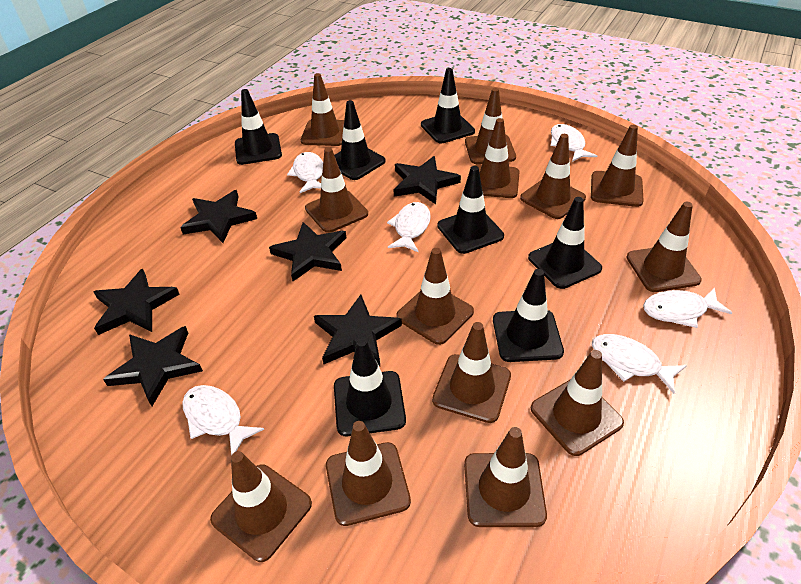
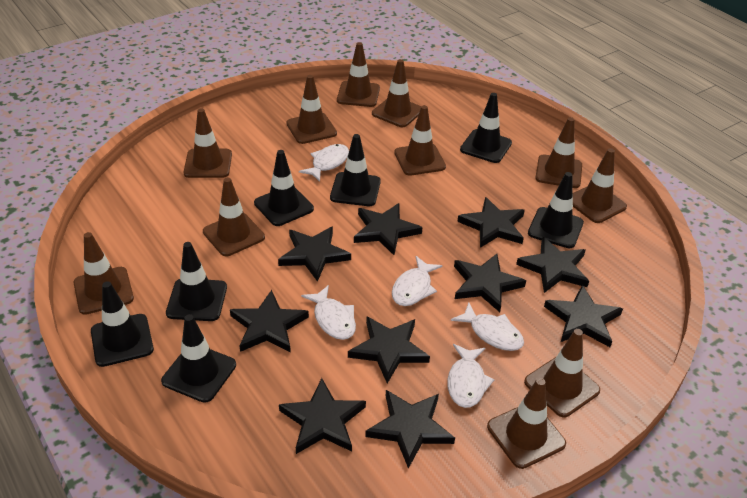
black star: [93,268,180,335] [103,326,203,406] [180,190,257,243] [269,222,346,281] [314,295,402,366] [394,156,461,204] = 6 -> [230,290,309,353] [278,226,351,282] [279,378,366,454] [348,317,430,383] [354,203,423,255] [365,390,455,469] [454,254,526,312] [457,197,525,248] [516,237,589,293] [544,285,623,347] = 10
brown traffic cone: [210,451,312,562] [301,73,344,146] [305,147,368,233] [326,421,411,526] [396,248,474,345] [432,322,511,423] [464,427,547,527] [465,88,516,164] [474,118,520,198] [520,134,586,219] [531,350,624,456] [591,125,644,207] [626,202,702,292] = 13 -> [74,232,134,315] [184,108,232,178] [203,177,265,256] [286,75,337,144] [337,42,380,107] [372,59,421,127] [394,105,446,176] [487,378,566,469] [524,329,600,417] [535,117,582,188] [572,148,627,223] = 11
white fish: [182,385,264,456] [287,152,323,193] [387,202,431,253] [551,124,597,162] [592,334,686,394] [643,287,732,328] = 6 -> [299,144,349,182] [301,285,356,340] [392,256,442,306] [447,344,495,408] [451,302,524,351] = 5

